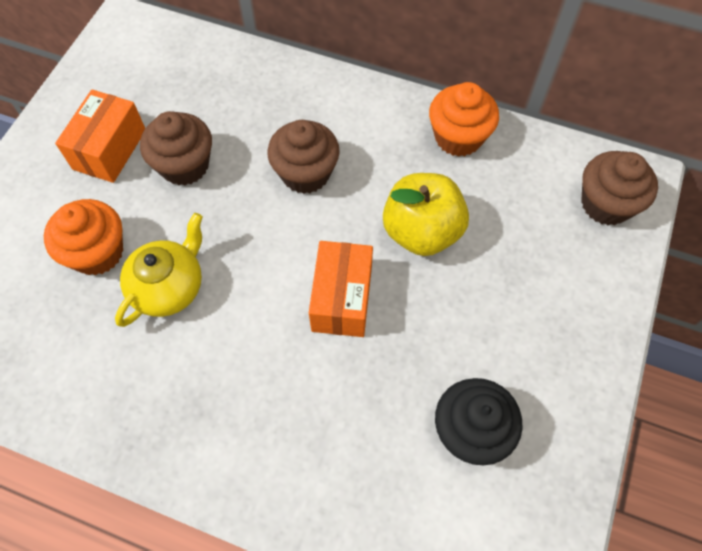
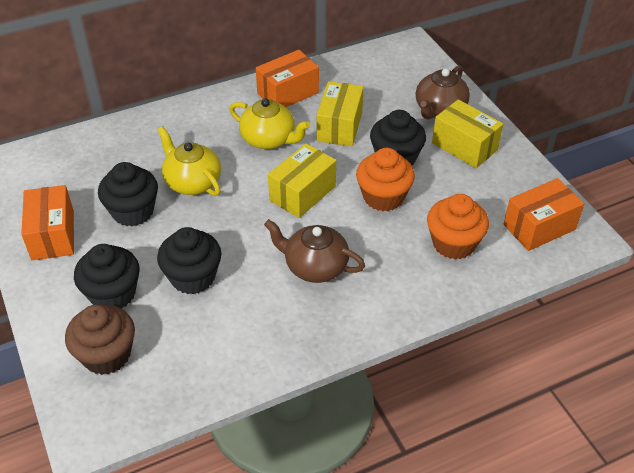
black cupcake: [435,378,522,465] = 1 -> [74,244,140,309] [98,162,158,227] [157,227,221,294] [370,110,426,165] = 4
brown cupcake: [140,111,212,185] [267,120,340,194] [581,151,658,225] = 3 -> [65,305,135,375] = 1
brown teapot: none = 0 -> [264,219,365,283] [416,65,470,119] = 2
orange box: [55,90,145,183] [309,241,373,337] = 2 -> [21,185,74,260] [256,50,319,107] [504,178,584,251] = 3
yellow apple: [383,173,469,256] = 1 -> none = 0
yellow box: none = 0 -> [268,143,336,218] [317,81,364,146] [432,99,503,168] = 3
yellow teapot: [115,213,203,327] = 1 -> [158,126,221,196] [229,99,310,149] = 2

